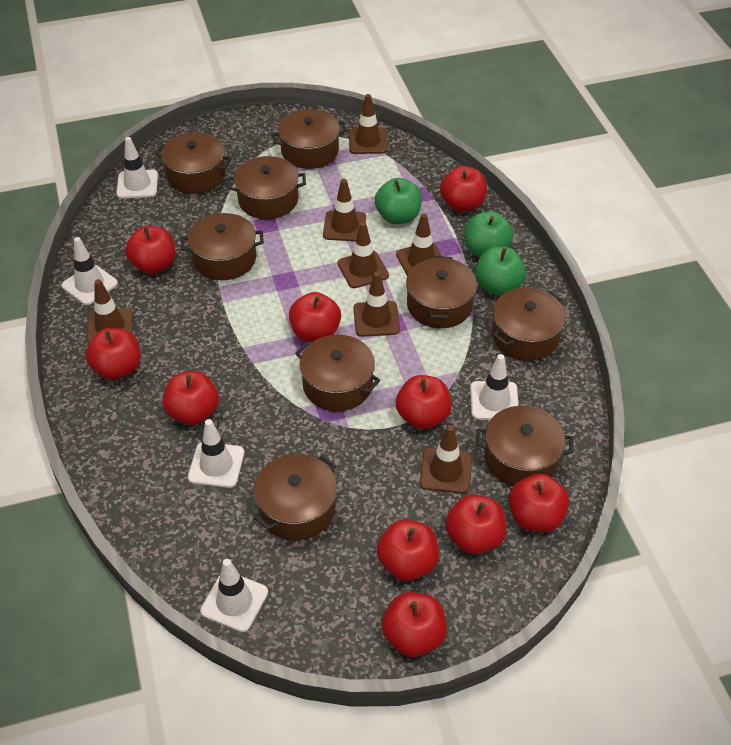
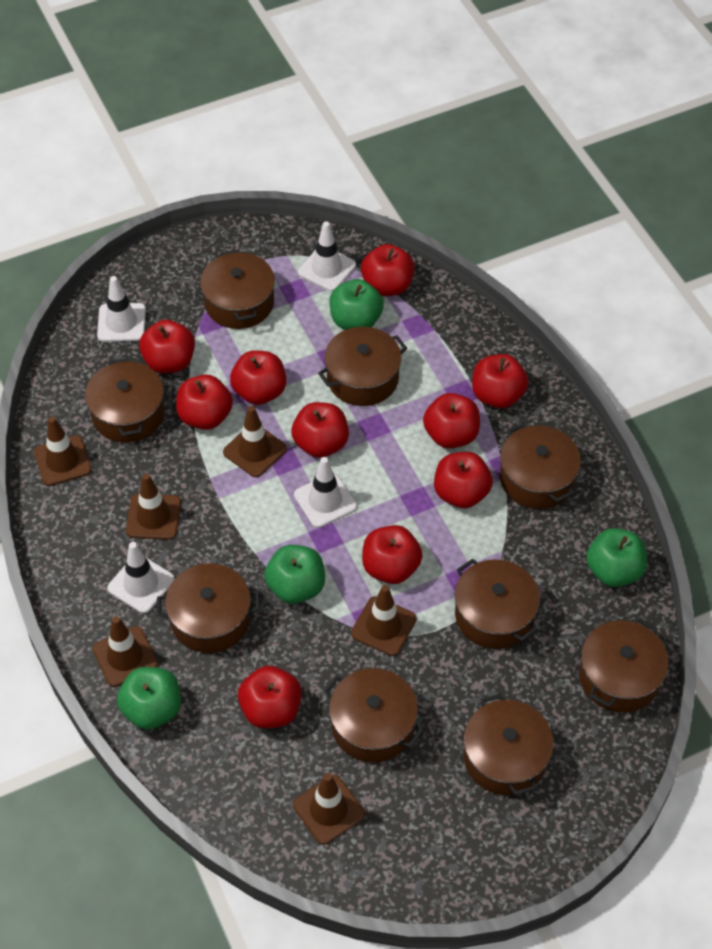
brown traffic cone: [87,279,133,344] [323,179,366,241] [338,222,389,288] [349,94,387,154] [353,272,400,337] [396,213,442,276] [420,425,472,494] = 7 -> [34,416,92,486] [92,616,158,687] [126,473,181,540] [223,406,287,477] [293,773,365,844] [351,585,417,656] = 6
green apple: [375,178,422,224] [465,211,514,257] [475,247,526,296] = 3 -> [117,667,181,730] [264,545,325,604] [329,279,384,330] [586,528,647,587] = 4
white traffic cone: [61,237,118,305] [116,137,158,199] [188,419,244,488] [200,559,268,632] [470,354,519,420] = 5 -> [97,276,146,342] [107,542,175,613] [294,457,357,528] [298,221,356,291] = 4

